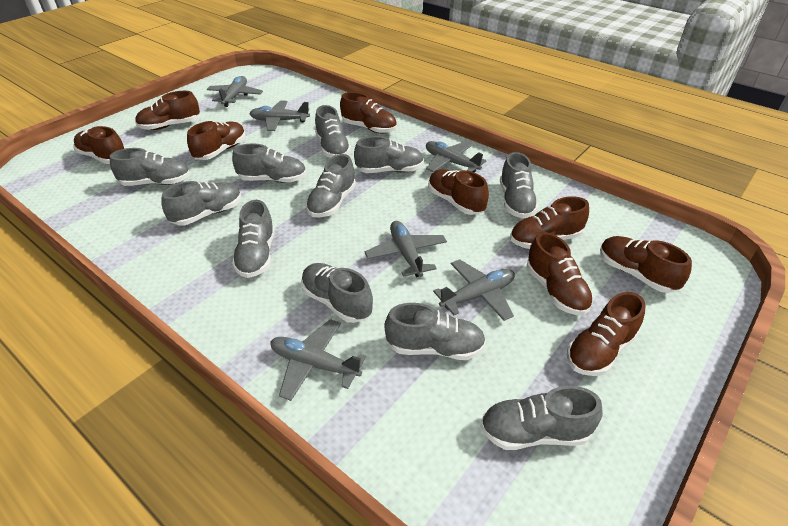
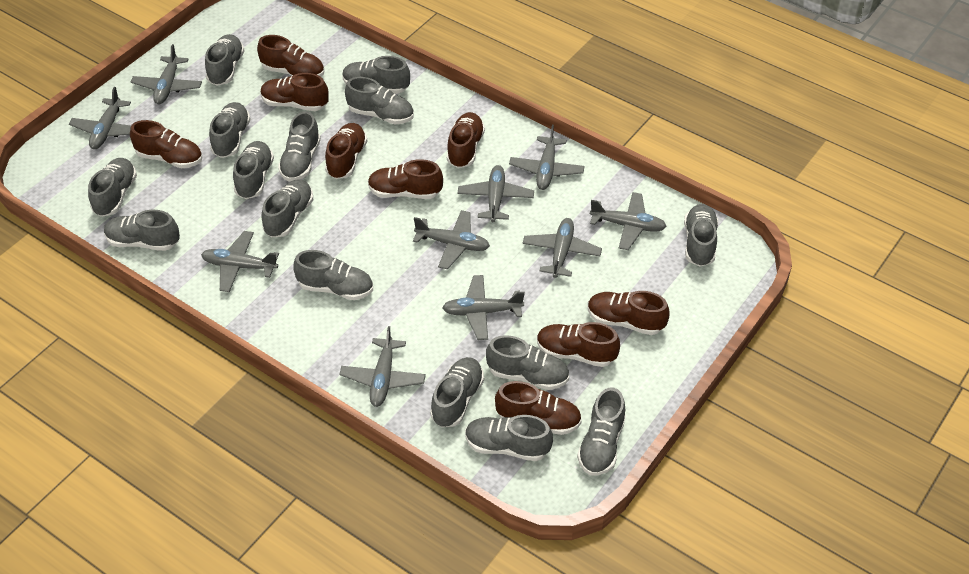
grey plane: [207,76,263,107] [249,101,310,131] [270,319,366,401] [364,221,447,277] [426,141,487,173] [433,259,515,321] = 6 -> [69,87,131,149] [131,44,202,104] [201,231,279,292] [339,326,426,407] [413,210,490,270] [442,275,525,340] [457,165,534,222] [509,125,585,190] [523,218,602,278] [590,192,667,250] = 10
grey shoe: [110,148,190,186] [161,181,241,225] [232,143,306,183] [232,200,275,278] [301,263,373,323] [306,154,356,217] [315,105,351,158] [354,136,424,173] [384,303,486,360] [480,386,603,450] [500,152,539,218] = 11 -> [88,158,137,217] [104,210,180,251] [205,34,245,86] [209,102,251,158] [233,141,274,199] [262,179,313,237] [278,111,321,181] [293,250,373,300] [342,56,410,94] [345,77,414,124] [430,357,484,427] [465,415,553,461] [486,335,569,390] [577,388,626,476] [684,204,718,267] = 15

